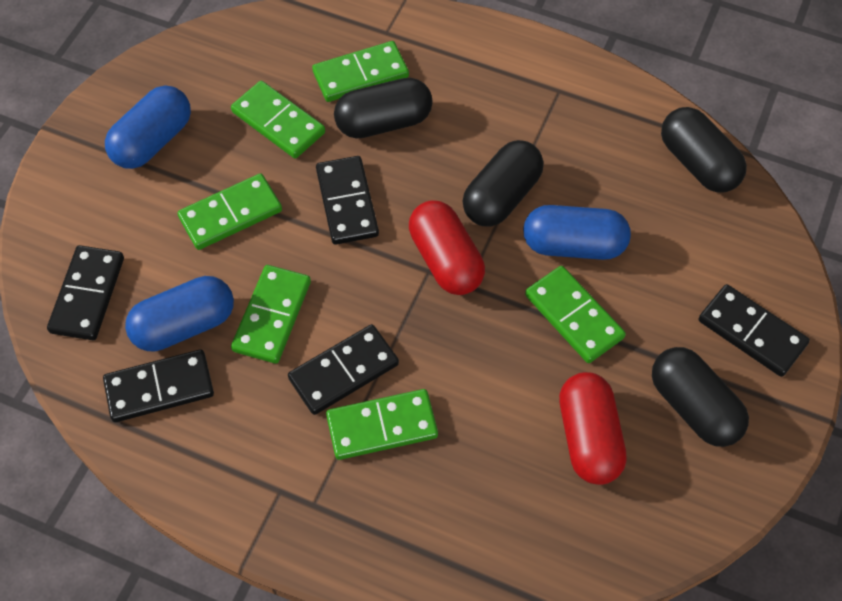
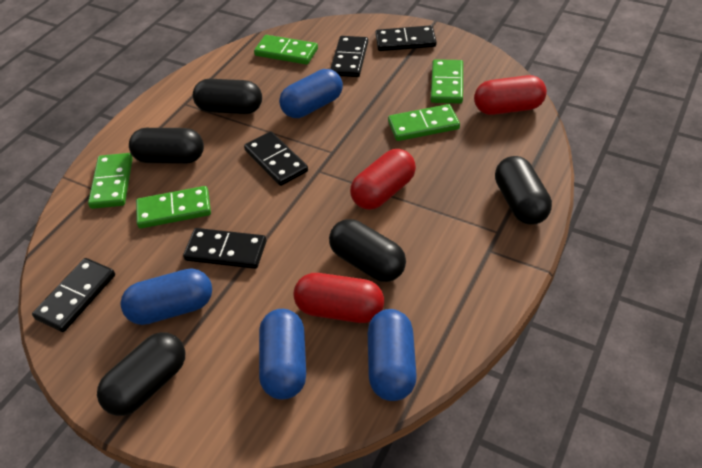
black capsule: [334,78,433,139] [462,140,544,226] [652,347,749,447] [661,107,747,193] = 4 -> [97,332,185,416] [129,128,204,164] [193,79,262,114] [329,219,406,282] [495,156,552,225] = 5
blue capsule: [105,85,191,169] [125,276,234,352] [523,205,631,260] = 3 -> [121,268,212,325] [259,309,306,399] [279,69,343,118] [368,309,417,401] = 4
green domino: [177,173,282,250] [231,81,325,158] [231,265,311,364] [312,41,409,102] [326,389,438,460] [525,266,626,363] = 6 -> [88,153,133,209] [136,186,211,229] [254,35,318,65] [388,104,460,141] [431,59,463,104] = 5
red capsule: [409,200,485,295] [559,372,627,485] = 2 -> [293,273,384,323] [350,149,416,210] [474,75,547,115] = 3

